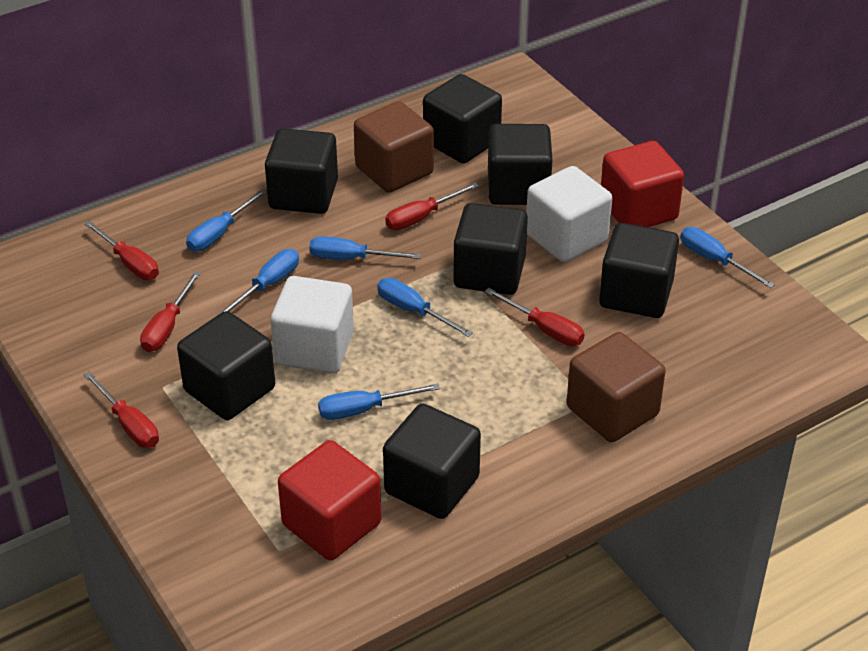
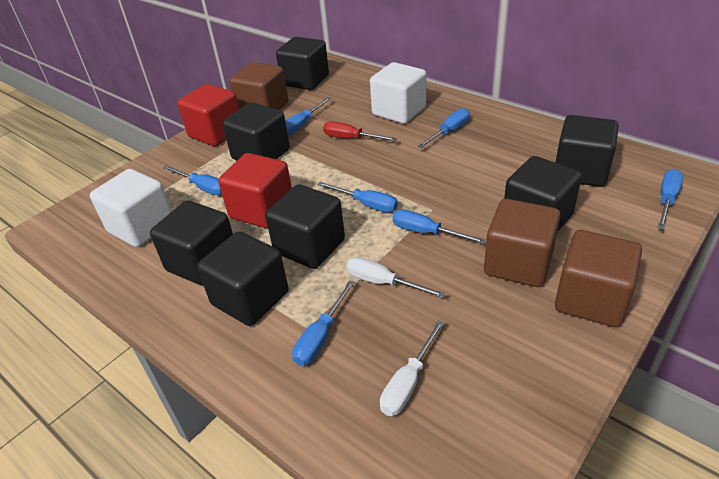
blue screwdriver: [186,189,267,252] [217,249,299,315] [309,236,421,260] [318,384,440,420] [377,278,473,337] [681,227,775,288] = 6 -> [163,165,222,195] [285,97,331,135] [292,280,355,366] [317,182,398,212] [393,209,486,244] [417,108,470,148] [658,169,683,230] = 7
brown cube: [354,101,434,193] [567,332,666,442] = 2 -> [230,62,288,110] [484,199,561,287] [555,230,642,327] = 3
red screwdriver: [84,221,159,280] [84,371,159,448] [140,271,201,352] [385,182,479,230] [484,288,584,346] = 5 -> [323,122,397,141] = 1
white screwdriver: none = 0 -> [346,257,446,298] [380,320,445,416] = 2

